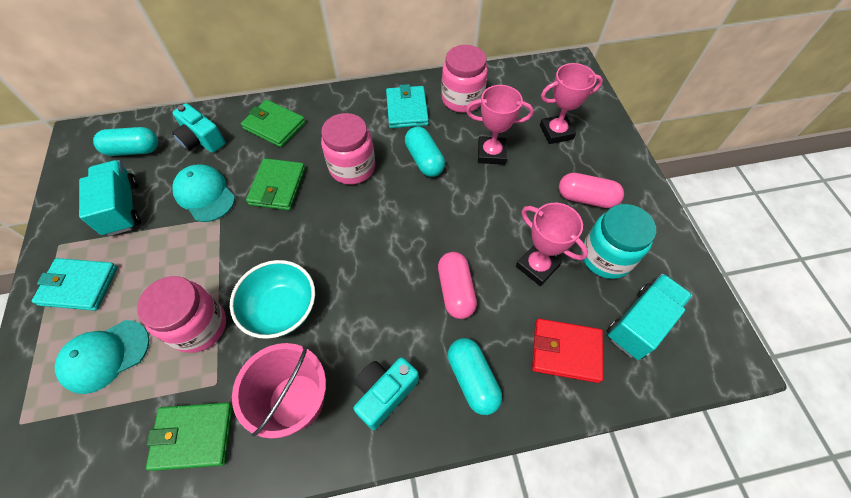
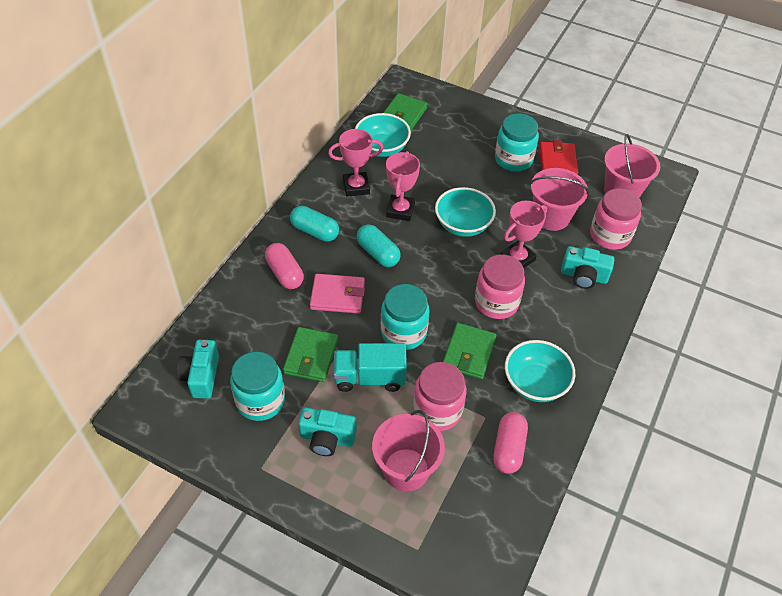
pink bucket: [232,343,326,439] = 1 -> [372,410,445,491] [530,168,589,231] [604,134,660,198] = 3
pink wallet: none = 0 -> [310,274,365,314] = 1
turquoise bowl: [230,260,315,339] = 1 -> [355,113,411,157] [435,187,496,237] [505,340,575,402] = 3
turquoise camera: [172,103,225,153] [353,357,419,430] = 2 -> [176,340,219,399] [298,407,357,456] [561,246,614,289] = 3
turquoise cap: [55,320,149,394] [172,165,235,222] = 2 -> none = 0
turquoise capsule: [93,127,158,156] [405,127,445,177] [448,338,502,415] = 3 -> [290,206,339,242] [357,224,401,267] = 2
turquoise jar: [581,204,656,279] = 1 -> [230,352,285,421] [381,284,430,350] [495,113,539,172] = 3
turquoise truck: [79,160,141,236] [607,274,692,360] = 2 -> [333,343,407,392] = 1
turquoise wallet: [32,258,118,311] [386,84,429,128] = 2 -> none = 0

